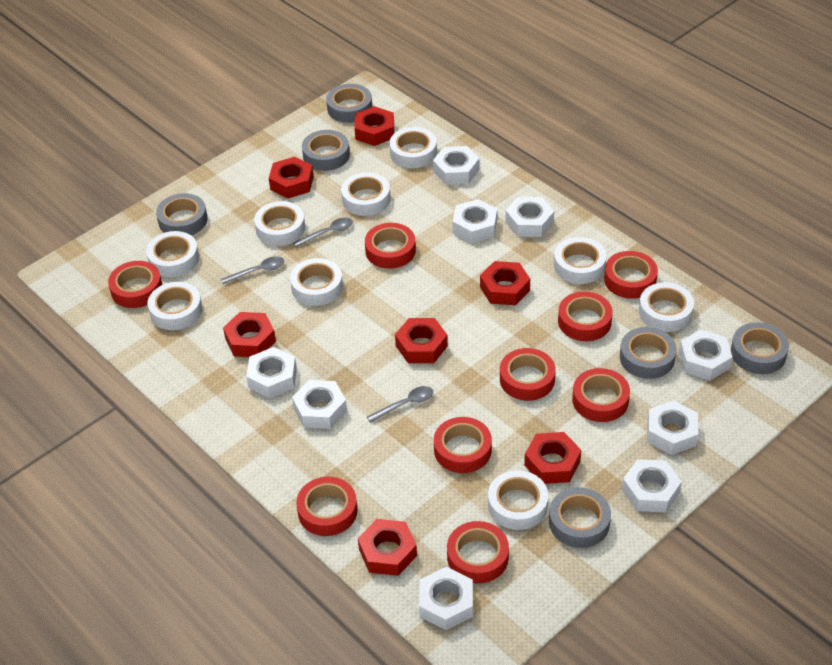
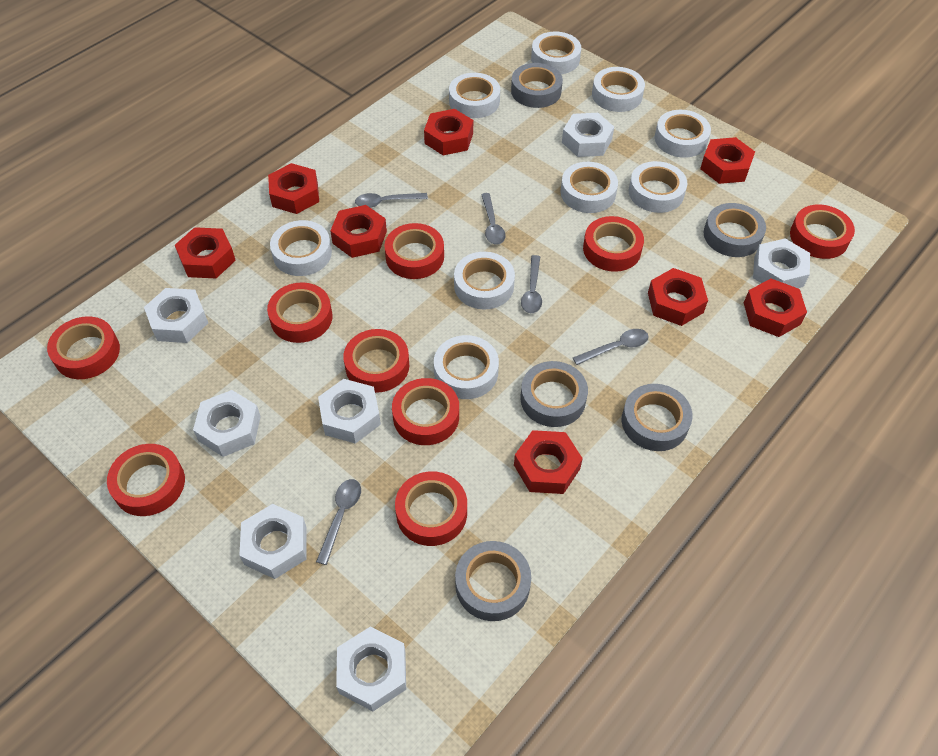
grey spoon: [221,256,284,284] [293,217,353,247] [367,386,433,423] = 3 -> [316,479,361,565] [355,193,428,208] [481,193,506,245] [521,255,542,313] [573,329,649,365] = 5
grey tape: [156,193,208,235] [302,130,350,171] [326,84,372,123] [549,487,611,548] [620,327,676,379] [731,322,789,374] = 6 -> [455,541,531,621] [511,63,563,108] [520,361,588,427] [622,384,692,451] [704,203,766,257] = 5
red nut: [223,312,276,357] [269,157,314,198] [354,106,394,146] [358,519,417,576] [395,318,448,363] [480,261,530,305] [524,432,581,484] = 7 -> [175,227,236,278] [268,163,319,214] [330,205,387,258] [424,109,473,155] [514,430,583,494] [648,268,708,326] [700,137,755,184] [744,279,807,337] = 8
white nut: [246,347,297,398] [292,380,347,429] [419,567,473,630] [433,146,479,185] [453,199,497,243] [506,197,554,237] [622,459,682,513] [647,400,698,455] [679,330,732,380] = 9 -> [144,288,208,343] [193,390,261,457] [239,504,307,579] [318,379,381,444] [336,626,406,711] [562,113,614,157] [753,239,810,288] = 7

